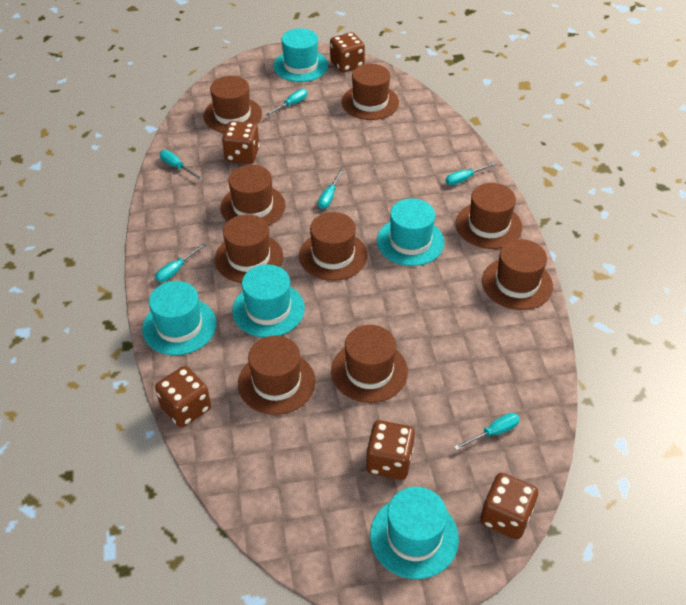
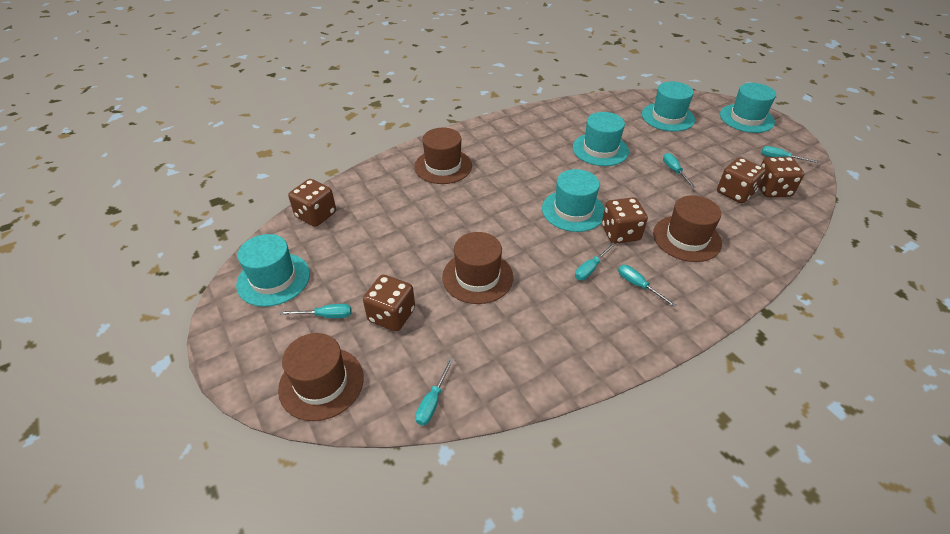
brown hat: [203,76,262,133] [215,214,283,283] [220,165,286,226] [238,335,316,415] [299,212,367,281] [331,325,408,403] [342,64,399,120] [456,183,522,249] [482,239,553,310] = 9 -> [278,333,364,421] [414,128,472,184] [442,232,513,304] [653,195,722,262] = 4

